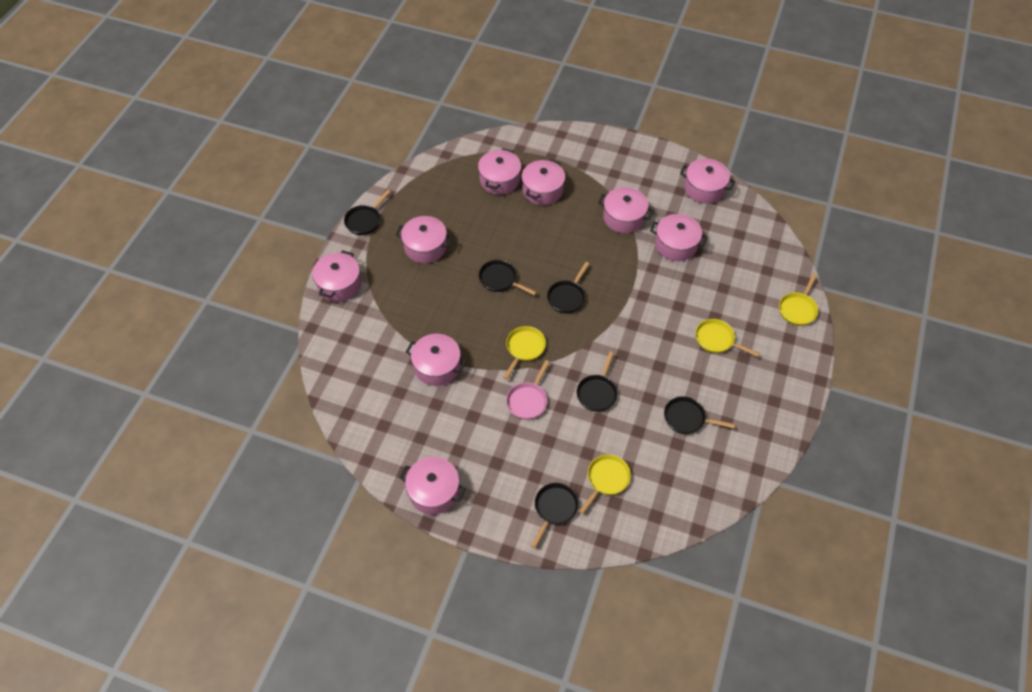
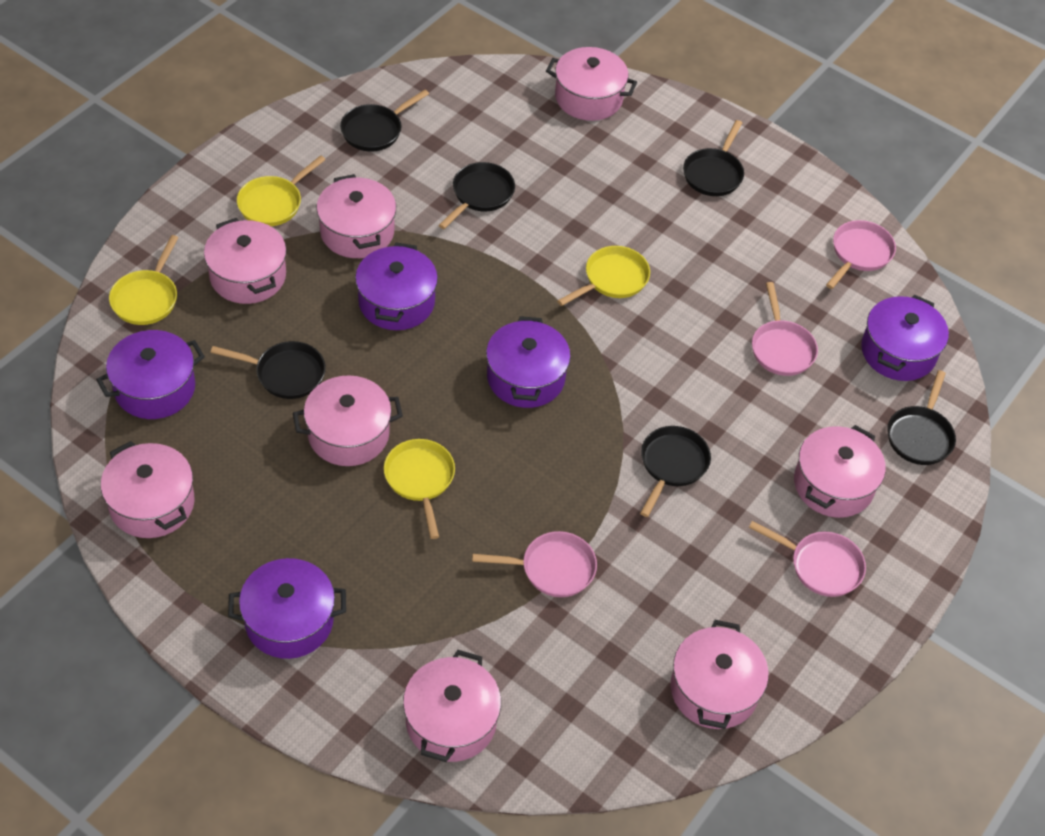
pink pan: [506,360,550,420] = 1 -> [472,531,597,597] [749,521,866,597] [752,282,818,376] [826,220,896,289] = 4
pink pot: [312,250,361,302] [396,216,453,263] [400,457,466,514] [406,334,467,386] [478,148,522,195] [522,159,565,205] [598,187,654,233] [650,214,708,261] [680,158,735,204] = 9 -> [101,441,195,538] [204,218,287,304] [293,375,403,466] [316,174,396,258] [403,650,501,762] [546,47,637,121] [670,620,769,729] [794,425,886,518] = 8
purple pot: none = 0 -> [96,330,205,419] [228,558,346,659] [355,242,438,330] [486,316,571,408] [861,295,949,381] = 5

